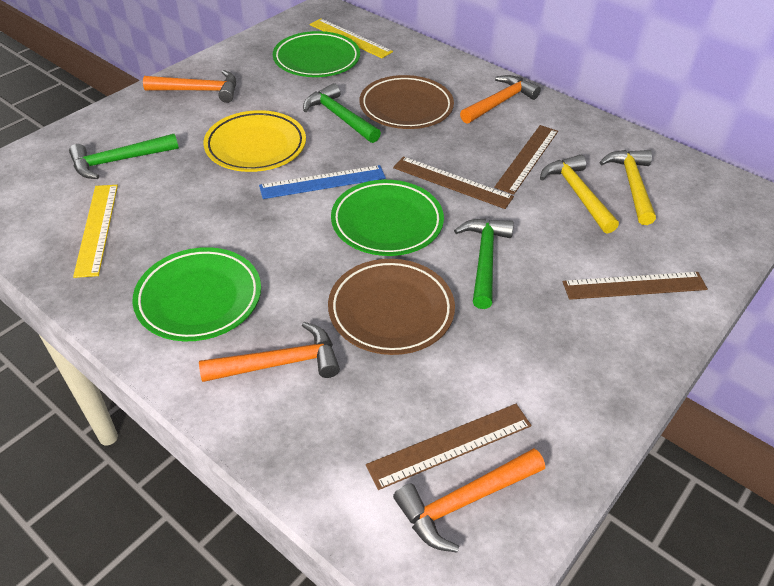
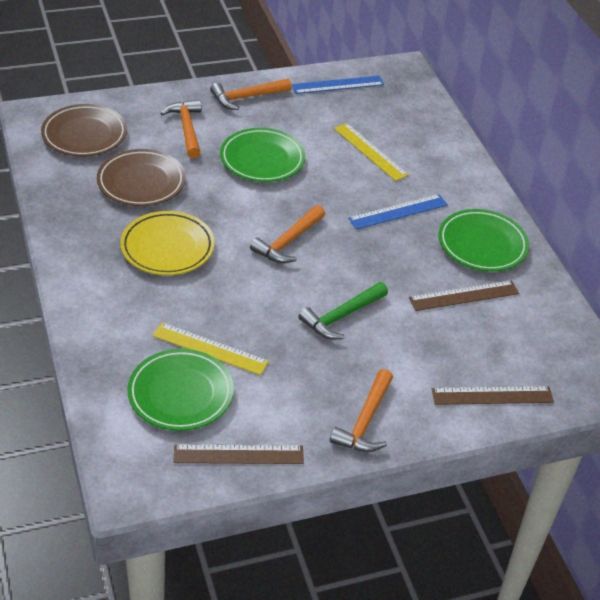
blue ruler: [259,165,386,199] = 1 -> [292,76,384,94] [348,194,448,230] = 2
brown ruler: [366,404,532,490] [393,156,514,209] [494,125,558,195] [563,272,708,300] = 4 -> [173,444,304,464] [409,280,519,311] [432,386,554,405] = 3
green hammer: [69,134,179,179] [303,83,381,143] [454,219,514,309] = 3 -> [298,282,388,339] = 1
yellow hammer: [540,155,619,234] [599,150,656,225] = 2 -> none = 0

